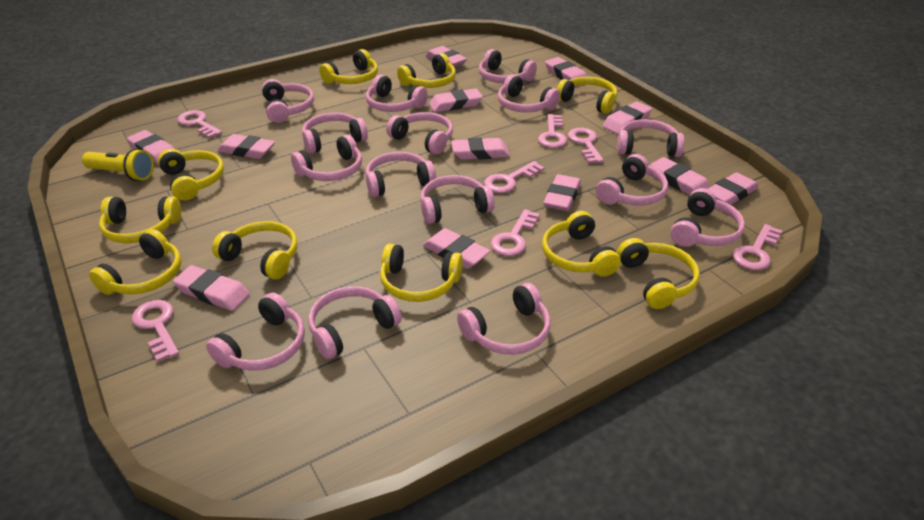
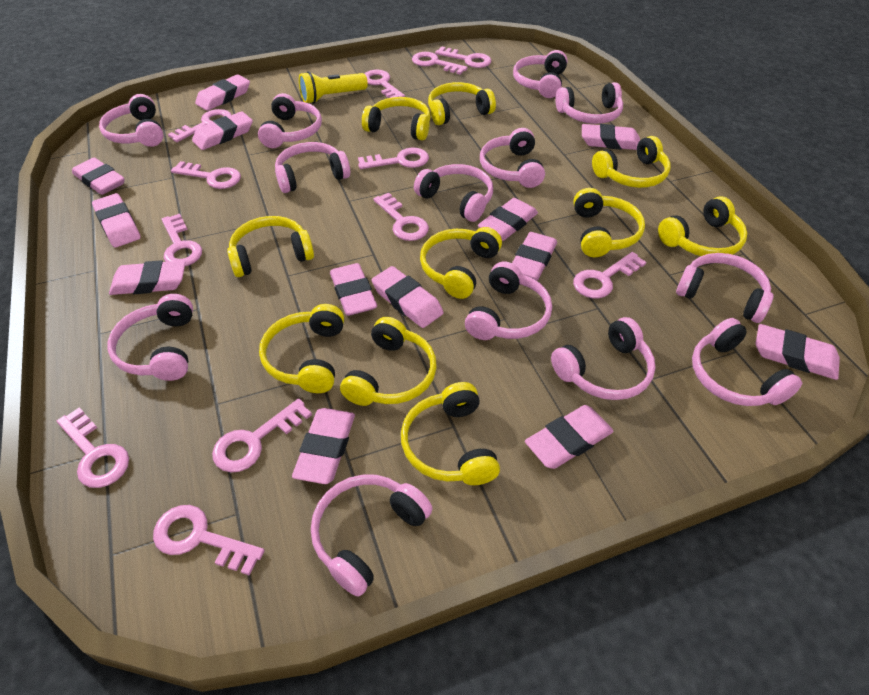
pink eraser: [127,130,174,165] [173,265,250,311] [217,134,275,159] [423,228,490,269] [426,46,467,67] [429,88,483,112] [451,138,510,160] [543,174,581,211] [545,57,587,87] [603,101,652,134] [650,157,710,195] [708,172,758,205] = 12 -> [72,158,125,195] [92,193,141,248] [109,260,186,295] [192,112,253,150] [195,74,250,111] [292,408,355,484] [330,263,377,316] [372,266,444,328] [478,198,538,241] [512,232,557,280] [525,405,614,469] [582,124,640,150] [756,324,840,380] = 13
pink headphones: [206,293,305,371] [262,79,314,123] [291,135,362,181] [302,112,368,154] [308,286,402,359] [365,152,436,197] [366,75,428,112] [386,112,453,155] [420,175,495,224] [457,283,551,355] [479,49,537,83] [498,74,560,112] [596,154,668,206] [617,119,685,157] [670,188,745,247] = 15 -> [99,94,163,147] [107,294,193,381] [258,93,322,148] [275,142,350,193] [311,475,433,597] [414,164,493,222] [465,262,552,340] [480,128,545,188] [513,50,567,98] [551,317,656,400] [555,82,623,124] [676,253,773,323] [692,318,802,406] = 13
pink key: [132,300,179,362] [177,110,222,138] [484,161,544,193] [491,209,540,256] [538,114,567,148] [568,128,604,163] [733,224,782,270] = 7 -> [57,407,129,488] [153,505,265,576] [162,214,202,266] [168,109,231,142] [171,161,241,189] [212,398,312,473] [358,148,429,169] [364,69,405,98] [373,193,429,241] [412,52,468,75] [435,46,491,68] [573,252,646,298] = 12

